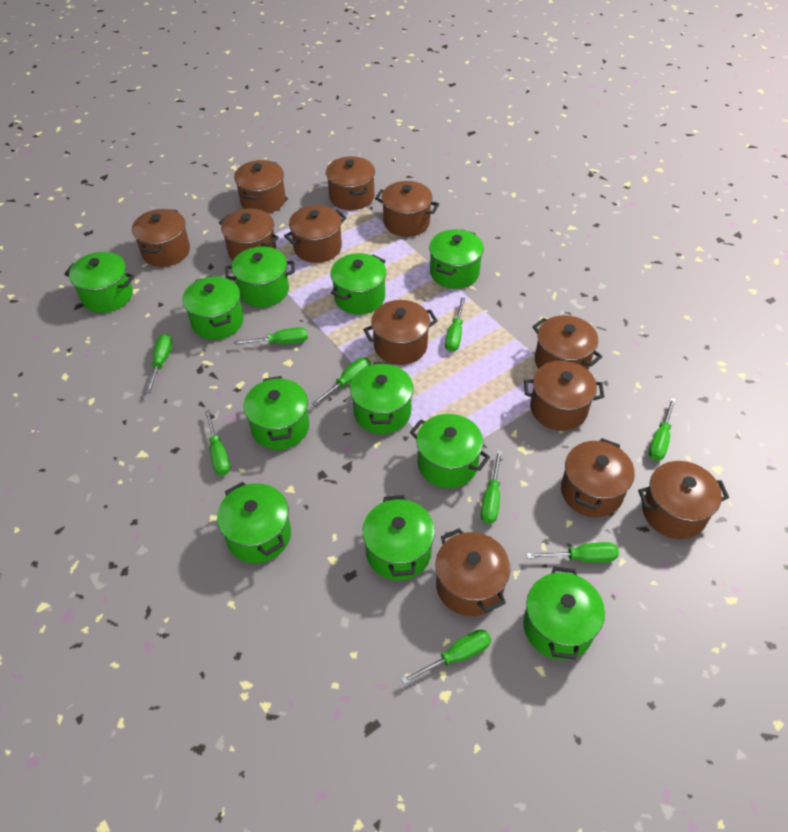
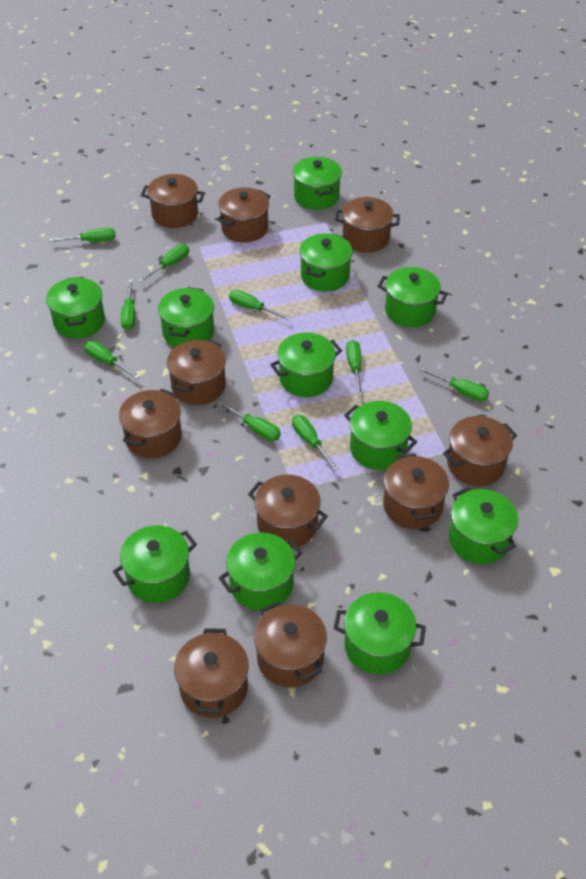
brown pot: [132,209,190,267] [219,208,279,260] [234,160,286,213] [284,205,347,263] [326,156,375,210] [363,300,438,365] [375,181,439,237] [436,528,511,616] [524,360,604,431] [532,315,602,370] [561,438,635,517] [638,461,729,539] = 12 -> [119,389,182,458] [141,174,205,228] [167,339,226,405] [174,628,249,718] [217,187,271,243] [248,475,328,548] [254,601,327,687] [335,197,400,253] [383,453,449,529] [443,416,517,486] = 10

